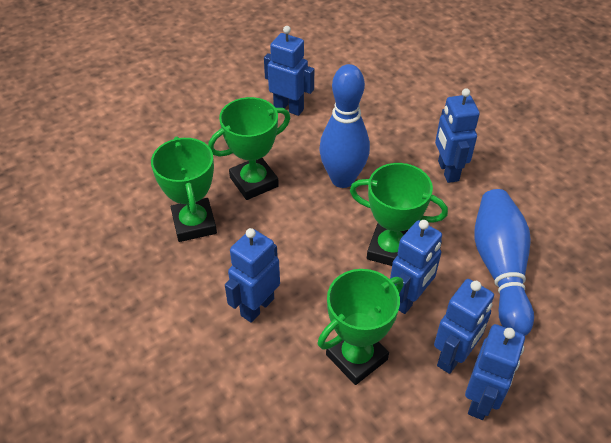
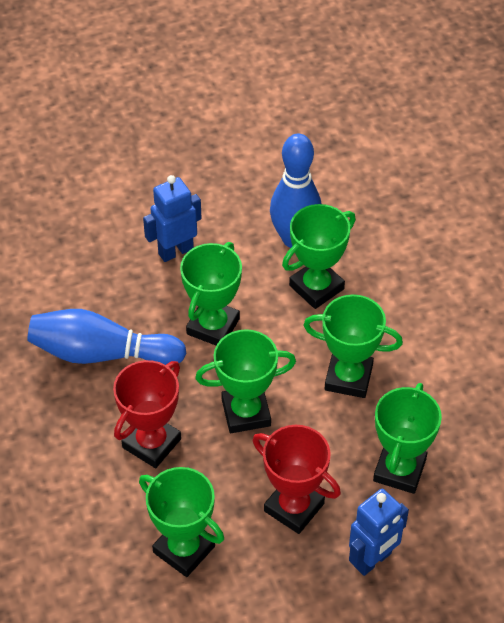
blue robot: [225,228,280,323] [264,26,314,116] [390,220,442,314] [434,279,494,374] [435,88,480,183] [465,324,525,420] = 6 -> [143,175,202,262] [349,489,409,576] = 2
green trophy: [151,136,217,242] [208,97,290,200] [318,269,403,385] [350,163,448,266] = 4 -> [139,467,224,577] [180,242,242,345] [195,329,296,433] [282,204,356,309] [303,294,403,398] [373,383,442,494] = 6
red trophy: none = 0 -> [113,360,181,468] [253,425,341,534] = 2

